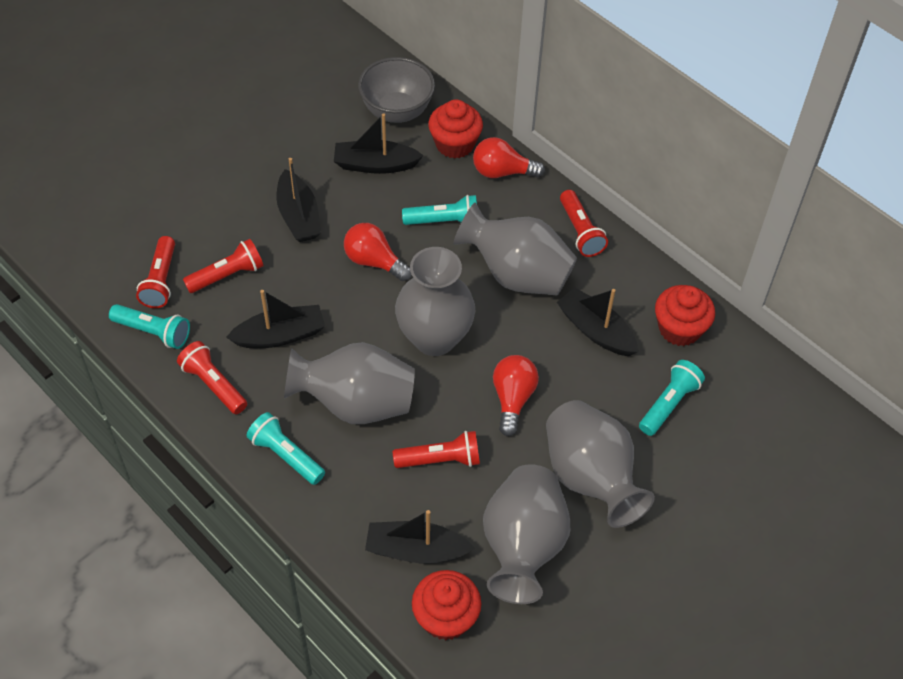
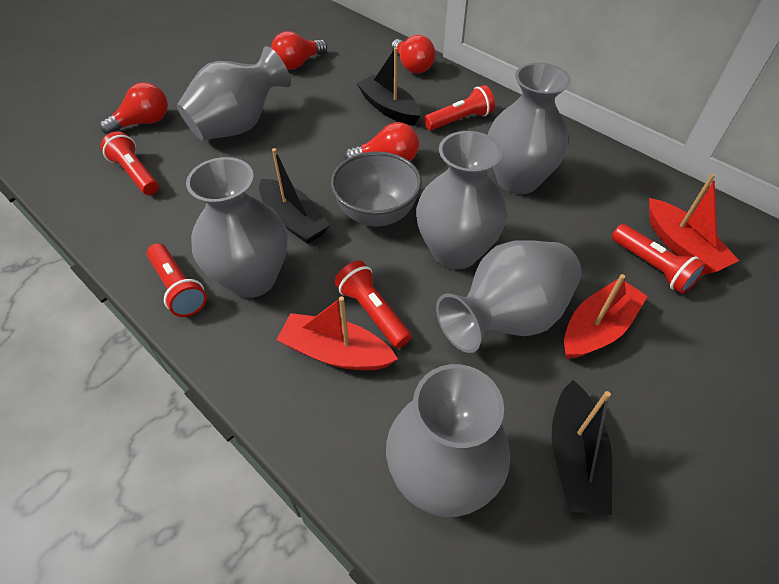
black boat: [226,290,325,348] [277,158,321,242] [334,113,424,174] [365,510,474,564] [557,287,638,356] = 5 -> [259,148,330,244] [356,47,420,126] [552,380,613,515] = 3
grey vase: [284,342,415,424] [395,247,475,356] [453,202,577,295] [483,464,570,604] [546,400,655,528] = 5 -> [177,46,291,141] [186,157,287,298] [386,364,510,517] [416,131,507,269] [436,240,582,353] [488,63,571,195] = 6
red boat: none = 0 -> [276,296,398,370] [564,274,648,359] [649,174,739,275] = 3
red cupcake: [412,570,481,640] [428,99,483,159] [655,285,715,346] = 3 -> none = 0
red light bulb: [344,223,412,281] [473,137,545,178] [493,355,539,436] = 3 -> [100,82,168,134] [271,31,327,70] [344,122,419,161] [391,35,435,74] = 4
turquoise flashlight: [109,304,190,349] [247,412,325,485] [402,195,477,225] [639,360,705,436] = 4 -> none = 0

